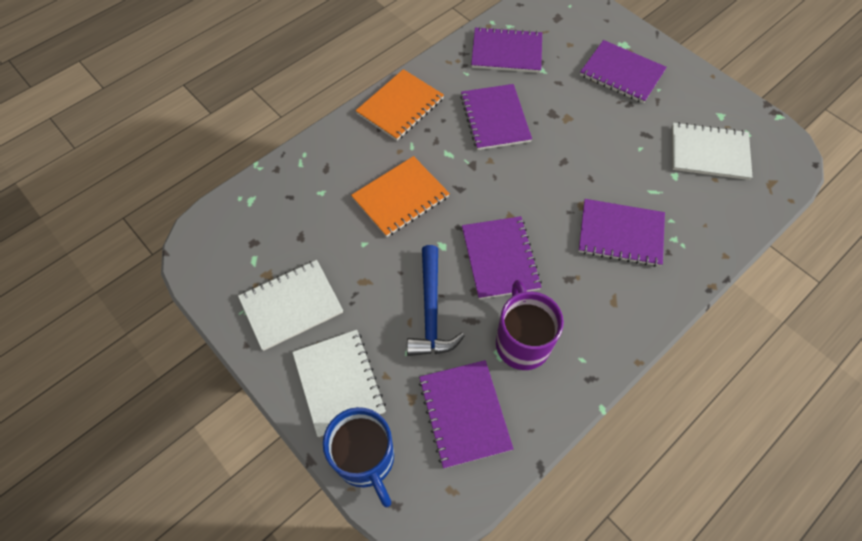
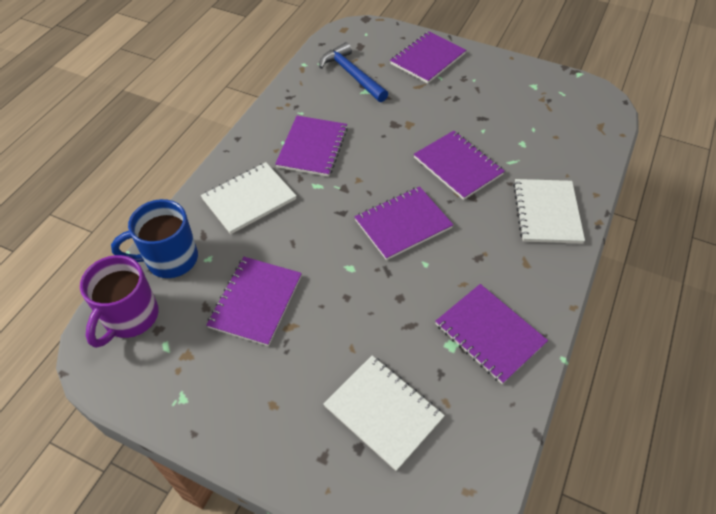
orange notebook: [351,156,450,237] [356,69,444,141] = 2 -> none = 0

